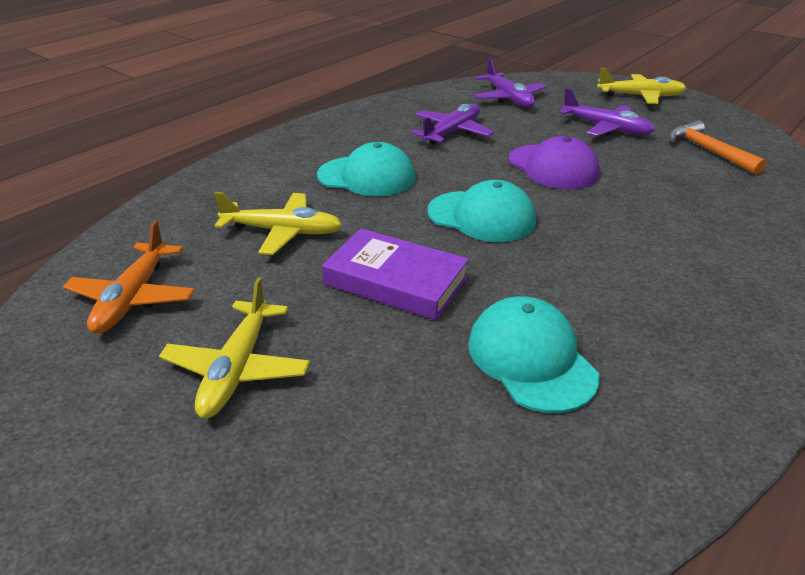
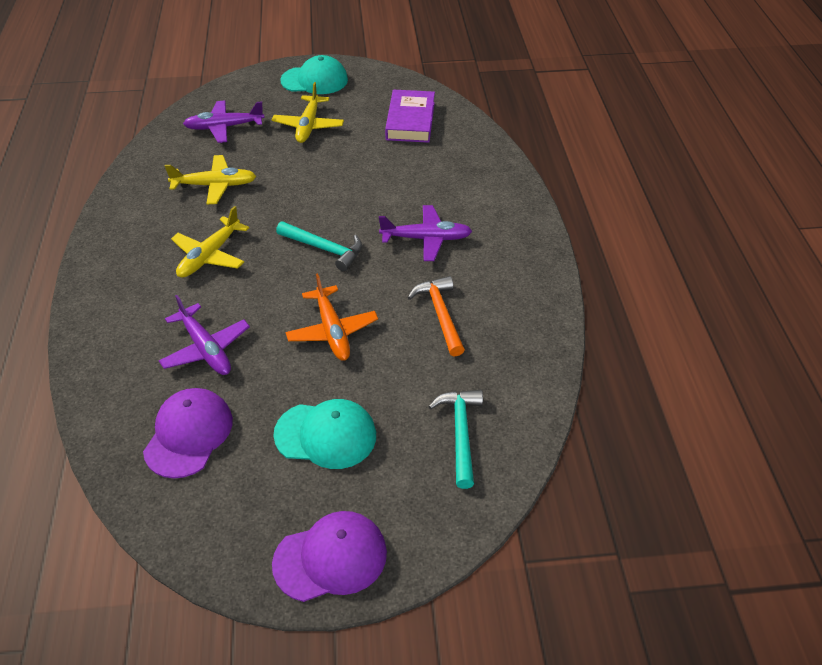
purple cap: [509,136,600,189] = 1 -> [143,388,233,478] [272,511,387,602] = 2
turquoise cap: [317,142,415,197] [428,180,536,242] [468,296,600,413] = 3 -> [273,399,376,469] [280,55,348,94] = 2
turquoise hammer: none = 0 -> [276,221,362,271] [428,390,483,489] = 2

